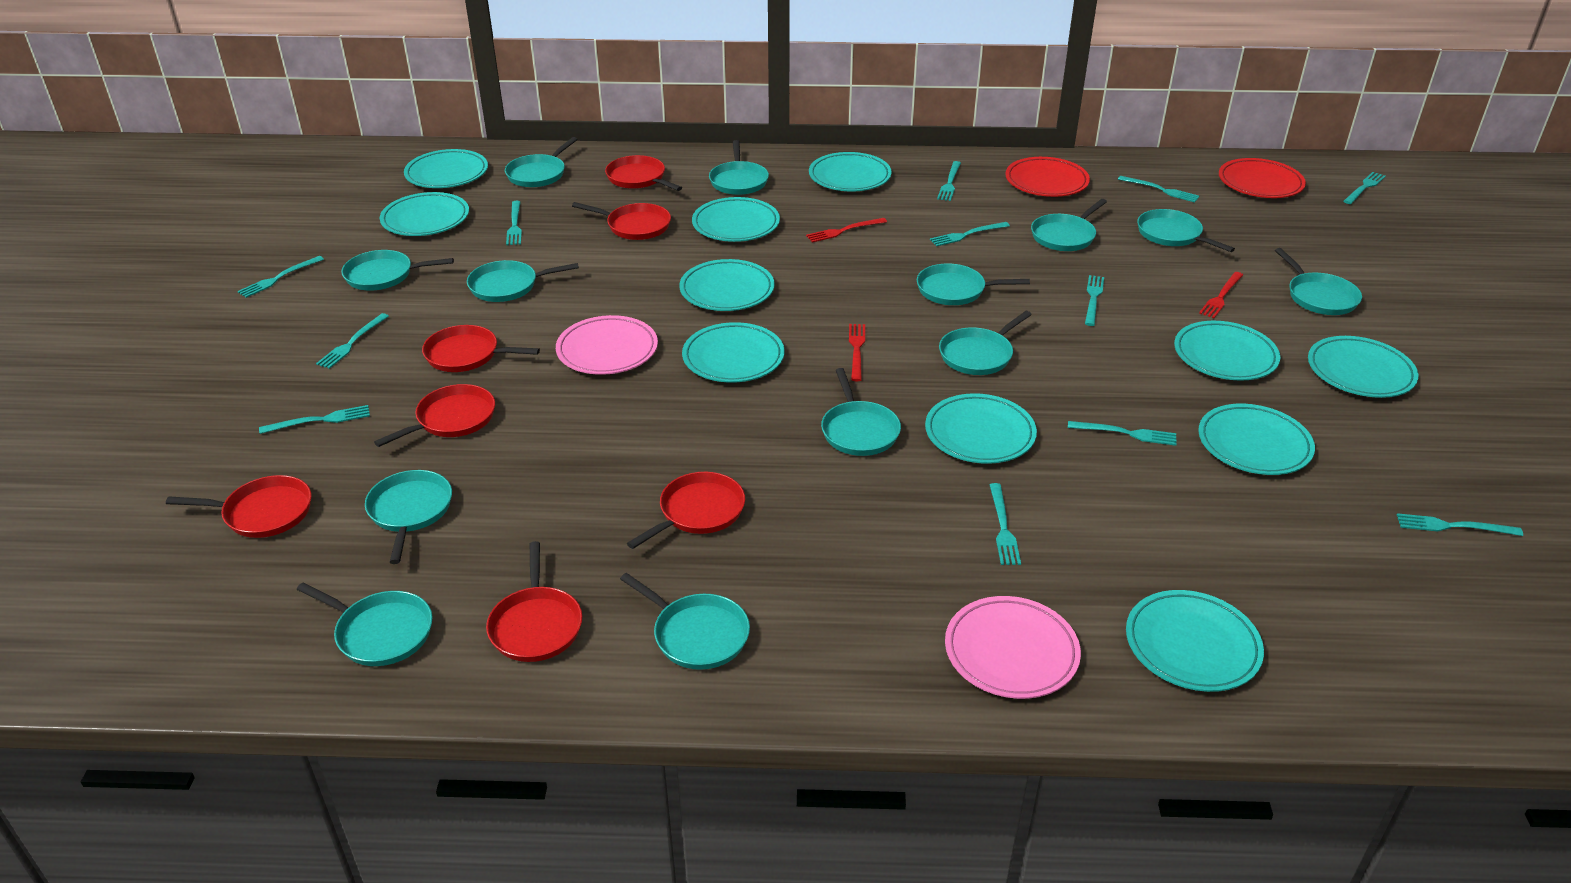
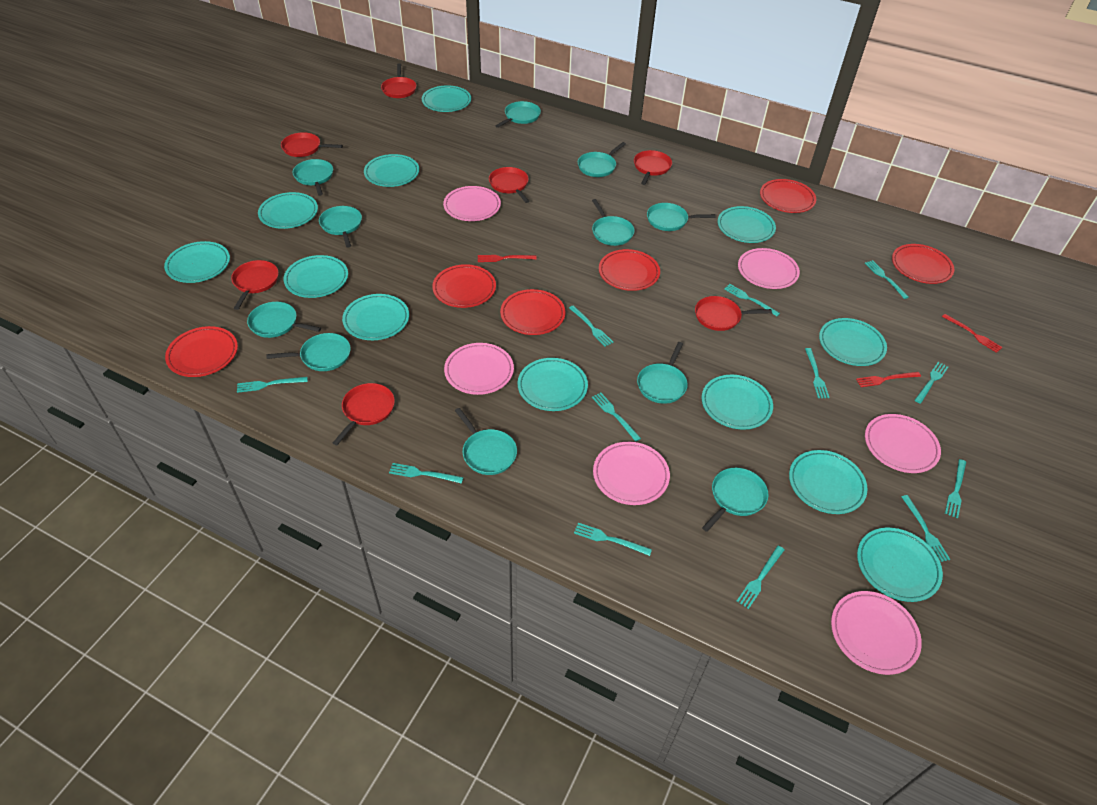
pink plate: [556,315,658,375] [945,596,1081,699] = 2 -> [443,186,501,221] [444,343,514,395] [593,442,670,505] [738,248,800,289] [831,591,922,675] [865,414,941,473] = 6
red plate: [1005,157,1090,197] [1219,158,1306,198] = 2 -> [165,326,238,377] [432,264,496,308] [500,289,566,335] [599,249,660,291] [760,179,816,213] [892,244,954,284] = 6
turquoise pan: [296,583,433,666] [341,250,454,291] [365,470,452,564] [467,260,579,302] [505,137,578,187] [620,573,750,670] [709,140,769,195] [821,368,901,456] [917,264,1030,305] [939,311,1032,375] [1031,199,1107,251] [1137,209,1235,252] [1275,248,1362,315] = 13 -> [247,302,321,338] [266,333,351,371] [293,159,333,196] [319,206,362,248] [455,408,517,475] [495,101,541,128] [578,142,626,177] [592,199,634,246] [637,342,688,404] [647,203,715,231] [702,468,769,532] = 11
turquoise plate: [379,192,469,236] [404,149,488,188] [679,259,774,311] [682,322,784,383] [692,197,780,242] [809,152,892,191] [925,393,1037,464] [1126,590,1264,692] [1174,321,1280,381] [1198,404,1315,475] [1308,336,1418,398] = 11 -> [164,241,230,283] [258,192,318,229] [284,255,348,298] [342,294,409,340] [364,154,419,187] [422,85,471,112] [518,358,588,411] [702,375,773,430] [718,206,776,243] [789,450,868,514] [819,318,887,366] [857,528,943,602] = 12

